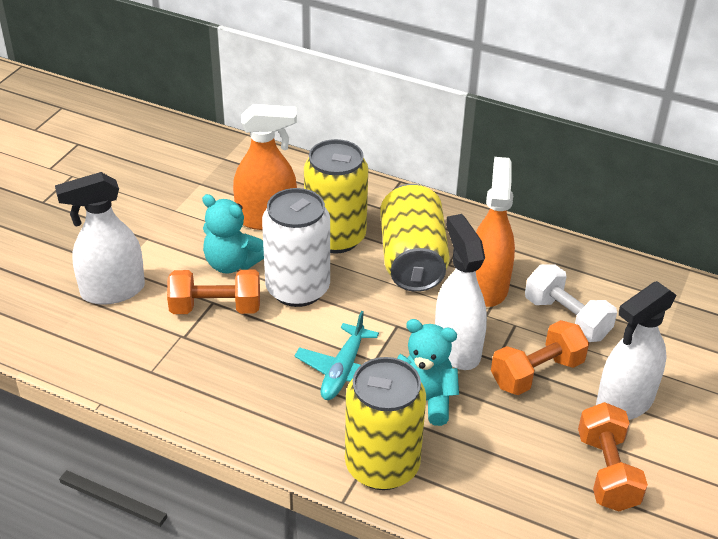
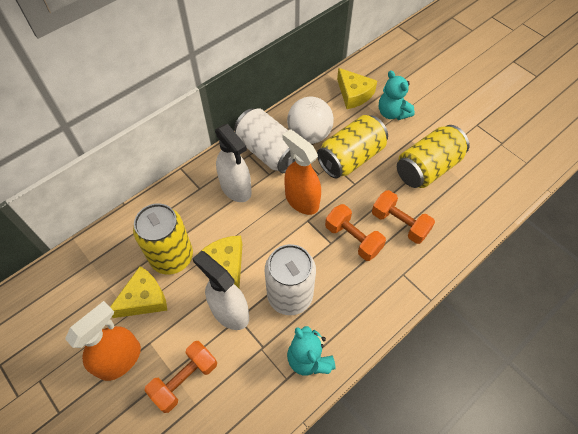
turquoise plane: [295,311,379,400] = 1 -> none = 0
white ball: none = 0 -> [287,97,334,144] = 1
white can: [262,188,330,307] = 1 -> [234,108,295,173] [265,244,316,315] = 2
white dumbbell: [525,264,617,342] = 1 -> none = 0
white spray bottle: [55,172,145,305] [435,214,487,370] [596,281,677,420] = 3 -> [192,251,249,330] [215,124,252,202] = 2
yellow cheese: none = 0 -> [110,266,167,318] [201,236,242,289] [337,68,377,109] = 3

